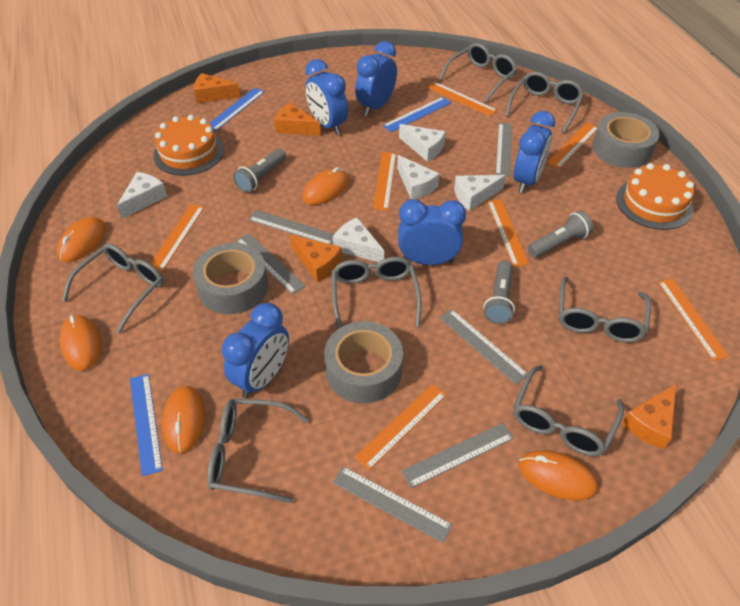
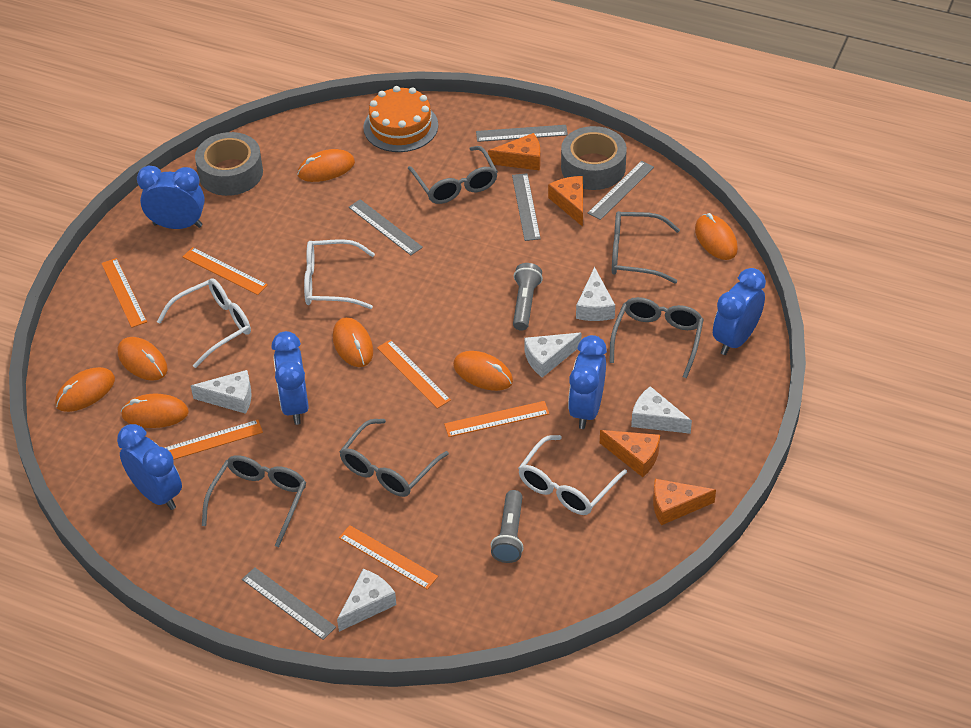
blue ruler: [130,374,163,476] [209,88,265,131] [383,97,451,132] = 3 -> none = 0
grey flashlight: [233,148,286,193] [484,261,515,324] [528,211,593,258] = 3 -> [491,490,524,563] [513,263,543,331] = 2
grey glasses: [62,243,164,333] [207,399,309,503] [332,257,422,329] [439,43,517,102] [506,72,584,133] [513,365,624,456] [559,277,651,342] = 7 -> [202,455,306,547] [339,419,449,497] [408,146,498,204] [609,297,704,379] [612,211,680,284] = 5
grey ruler: [236,233,306,295] [248,210,334,245] [333,466,452,543] [401,423,514,488] [440,309,528,385] [496,123,512,177] = 6 -> [242,567,336,640] [349,199,423,255] [476,125,568,142] [512,173,541,241] [588,161,654,220] = 5
grey tape: [193,243,268,314] [324,321,403,403] [593,112,659,168] = 3 -> [195,132,263,196] [561,126,627,190] = 2
orange cake: [153,115,224,176] [616,163,694,230] = 2 -> [363,86,438,152] = 1
orange mouse: [57,217,106,262] [60,315,102,371] [162,386,205,454] [302,167,350,205] [519,451,598,500] = 5 -> [55,367,115,412] [118,337,168,381] [121,394,189,428] [298,149,355,182] [333,317,373,367] [453,351,513,391] [695,213,738,260] = 7
orange ruler: [150,204,205,271] [355,384,446,470] [373,152,396,211] [427,82,497,116] [487,200,529,267] [547,123,598,169] [658,279,729,361] = 7 -> [101,258,147,328] [165,420,263,460] [183,247,268,295] [339,525,438,589] [377,340,451,409] [444,401,549,437] = 6
white glasses: none = 0 -> [157,278,251,368] [304,239,375,309] [518,435,627,515] = 3

